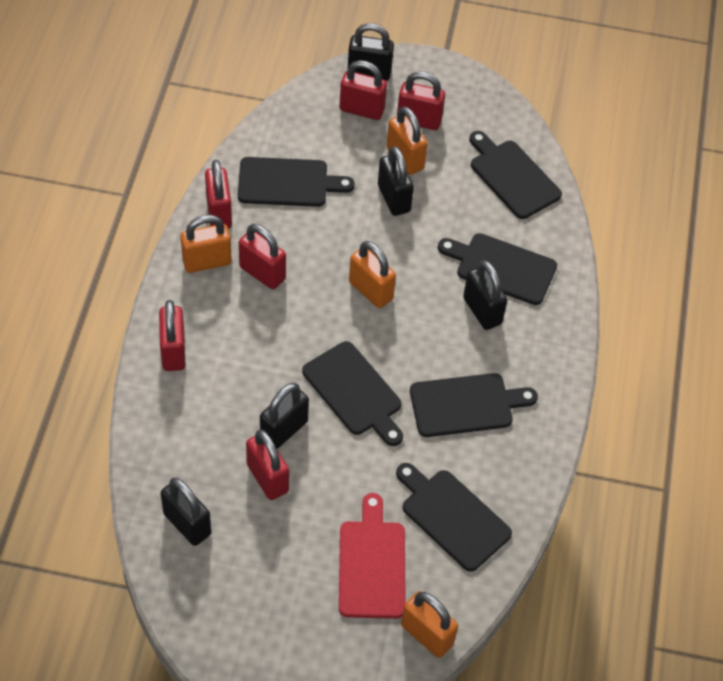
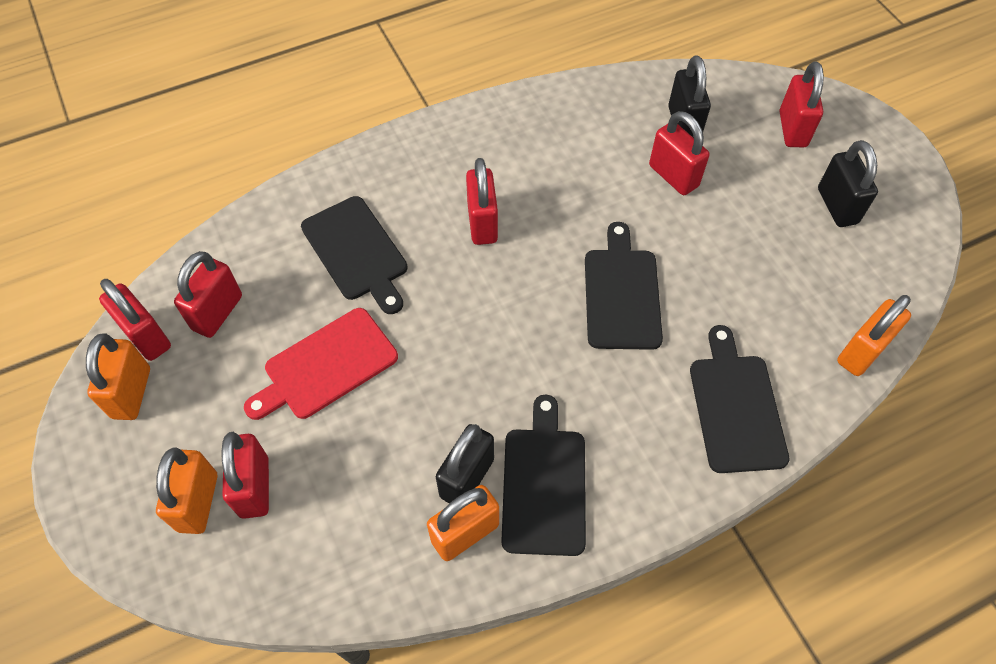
black cutting board: [238,157,355,207] [302,341,403,446] [396,463,512,572] [410,373,538,437] [438,233,557,305] [469,131,562,219] = 6 -> [301,196,408,314] [501,395,586,556] [585,222,663,350] [690,325,789,473] = 4
black padlock: [161,478,211,546] [260,383,309,449] [347,23,394,81] [378,146,414,216] [463,260,507,330] = 5 -> [436,424,494,503] [668,55,711,138] [818,140,878,227] = 3

